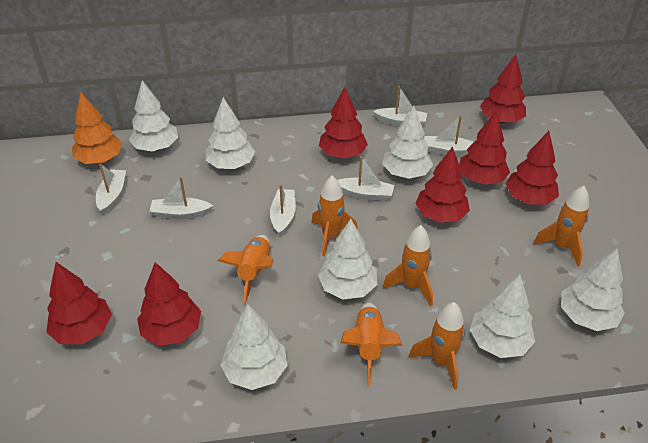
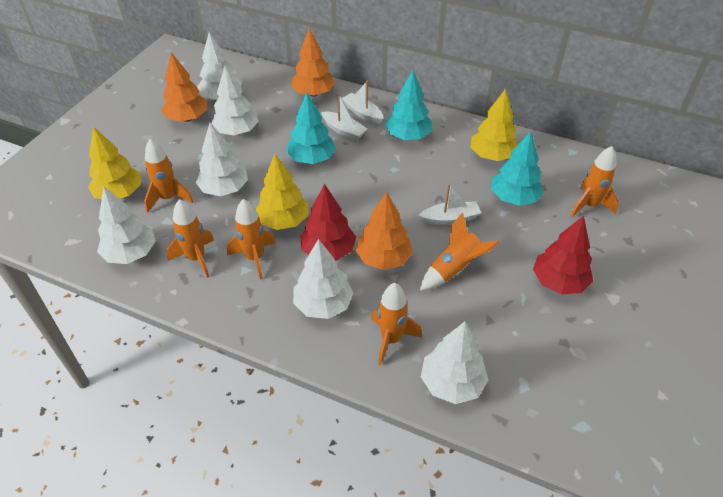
orange tree: [72,92,122,164] = 1 -> [161,52,207,122] [291,28,335,96] [355,191,413,270] = 3
red tree: [46,262,112,344] [137,262,201,346] [319,87,368,158] [415,147,470,223] [459,112,510,185] [480,55,526,123] [506,131,559,204] = 7 -> [300,184,356,261] [533,216,593,295] = 2
turquoise tree: none = 0 -> [287,92,336,164] [385,70,432,140] [491,131,544,206] = 3
white boat: [96,163,126,215] [149,177,213,219] [270,184,296,236] [338,157,394,201] [373,86,427,126] [424,116,474,156] = 6 -> [321,93,367,140] [342,81,383,124] [418,183,481,225] = 3
white tree: [129,80,178,151] [206,97,255,169] [220,304,288,390] [318,219,377,299] [382,106,433,179] [470,275,535,358] [561,249,625,331] = 7 -> [97,187,156,264] [196,122,248,196] [197,32,242,100] [211,66,259,135] [293,239,353,319] [421,321,488,404] = 6
yellow tree: none = 0 -> [88,126,141,199] [256,154,308,230] [470,89,518,161] = 3

